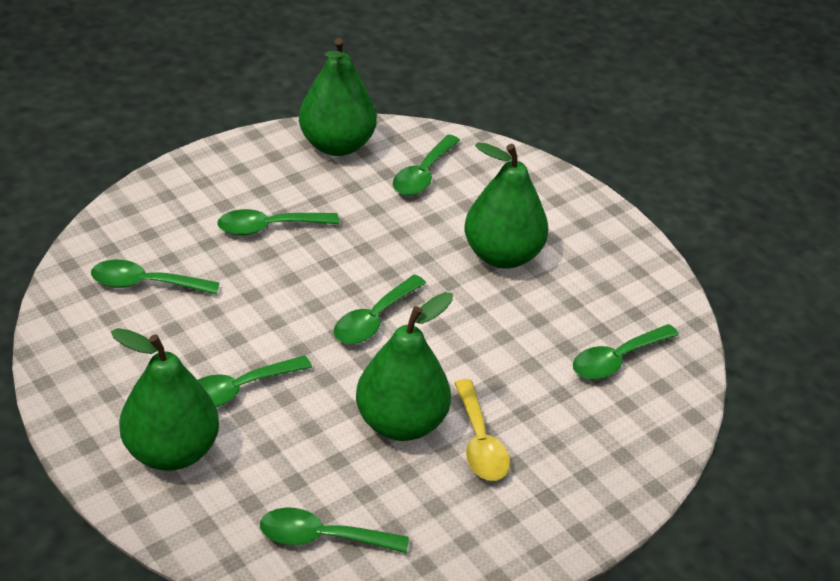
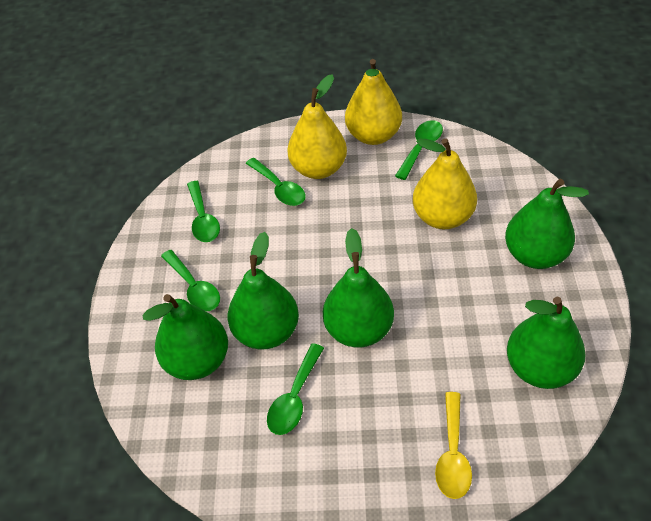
green pear: [111,328,219,471] [299,38,377,156] [356,292,453,441] [464,142,549,269] = 4 -> [143,294,228,380] [228,232,299,349] [323,228,394,348] [505,179,589,269] [507,297,586,389] = 5
green spoon: [91,260,219,295] [198,355,312,407] [217,209,339,235] [260,507,409,553] [334,275,426,344] [393,134,460,196] [573,324,679,380] = 7 -> [161,250,220,311] [187,181,220,242] [246,158,306,206] [267,343,324,435] [395,120,443,180] = 5
yellow pear: none = 0 -> [287,74,347,179] [345,59,402,145] [413,138,477,229] = 3

